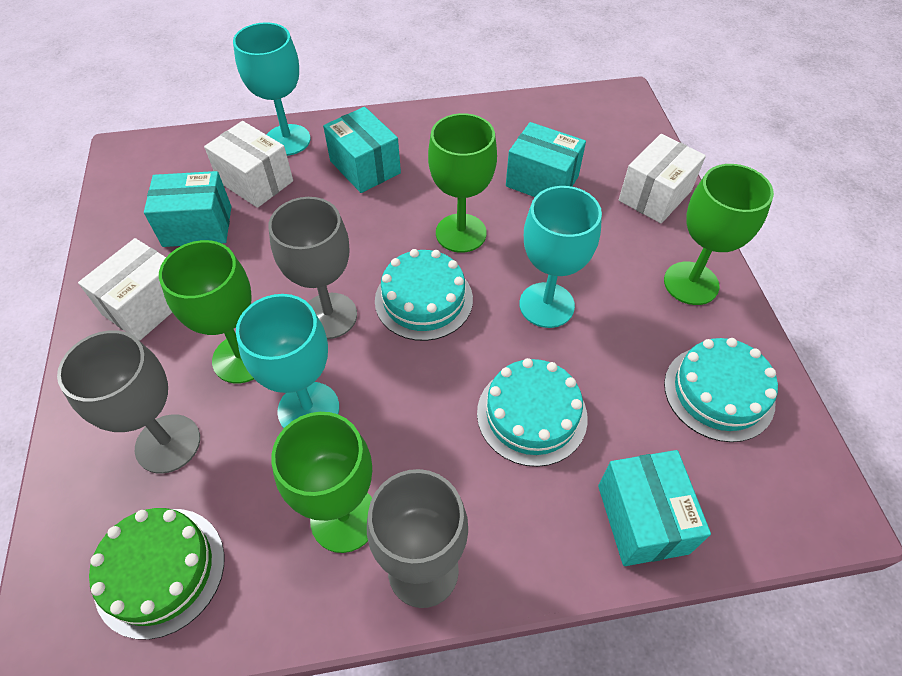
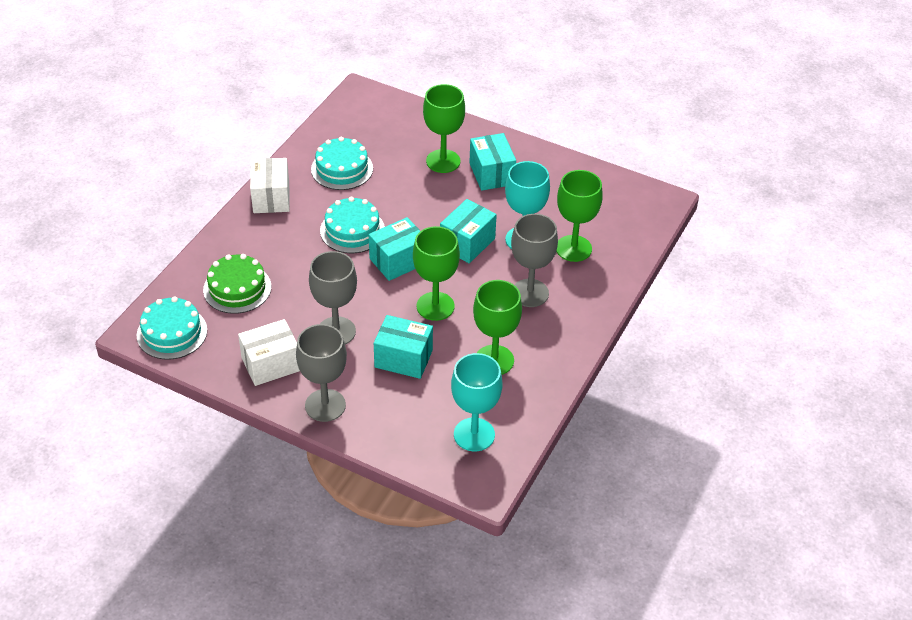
turquoise goblet: [233,22,311,156] [236,294,339,428] [519,186,602,328] = 3 -> [451,353,502,451] [505,161,550,249] = 2
white box: [78,238,172,341] [204,121,293,208] [619,134,706,223] = 3 -> [238,319,300,386] [250,158,290,213] = 2

